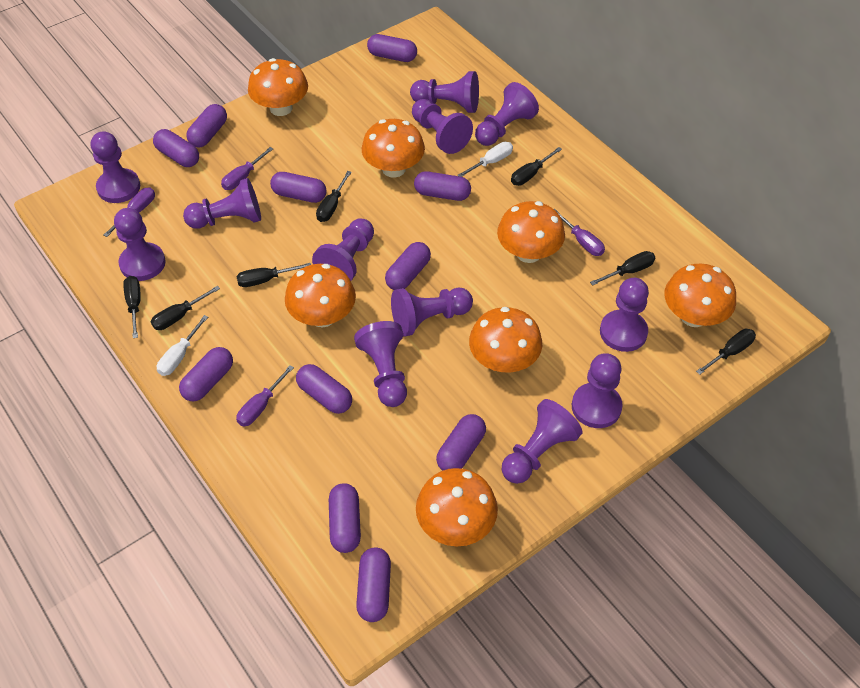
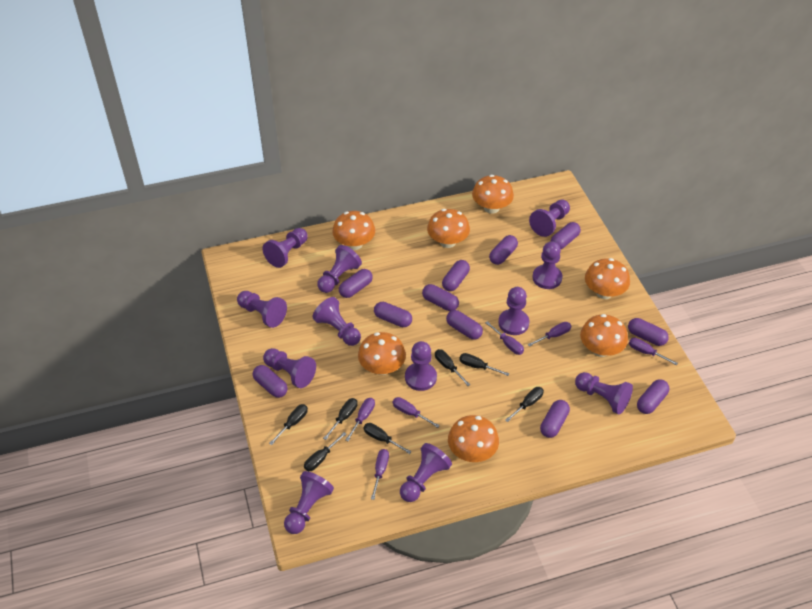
purple screwdriver: [104,187,155,237] [221,147,273,190] [236,365,294,426] [554,209,605,256] = 4 -> [345,398,375,441] [371,449,389,500] [393,397,440,428] [485,321,524,355] [527,322,571,347] [629,338,678,365] = 6
white screwdriver: [157,315,208,376] [458,142,513,177] = 2 -> none = 0

